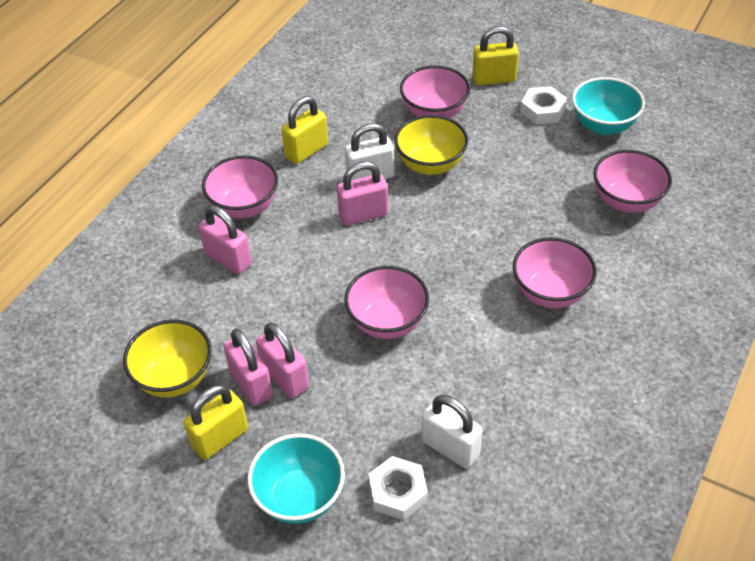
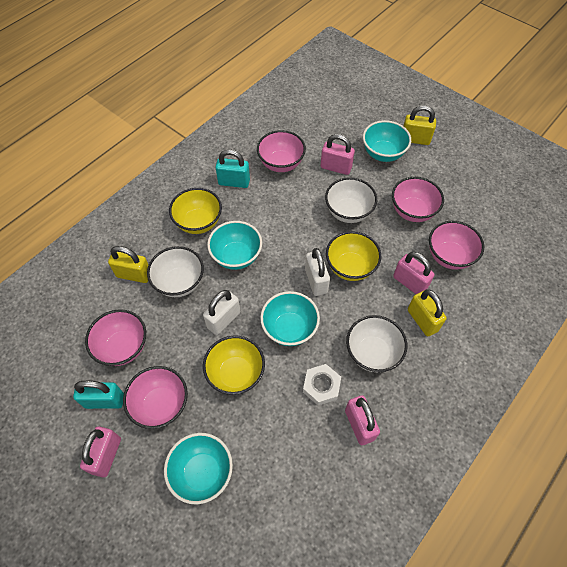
turquoise bowl: [248,434,345,524] [572,77,645,135] = 2 -> [164,433,233,504] [207,221,262,270] [260,291,320,346] [363,120,411,162] = 4
turquoise padlock: none = 0 -> [73,381,124,409] [216,149,250,188] = 2
white bowl: none = 0 -> [147,246,204,297] [325,177,377,223] [346,315,407,372] = 3
white nut: [368,456,428,520] [520,86,567,125] = 2 -> [303,364,341,405] = 1
yellow bowl: [123,319,212,398] [394,115,468,175] = 2 -> [169,188,222,234] [203,336,265,395] [326,231,381,281] = 3

